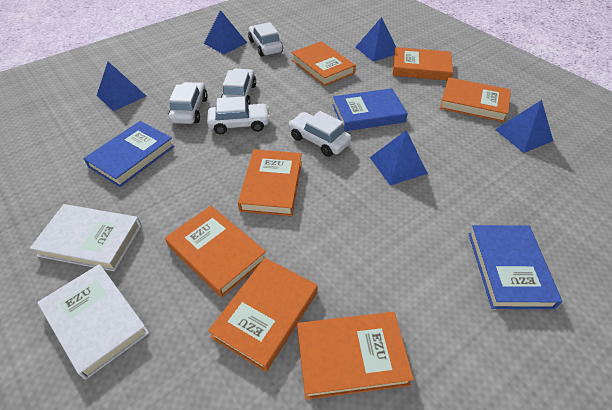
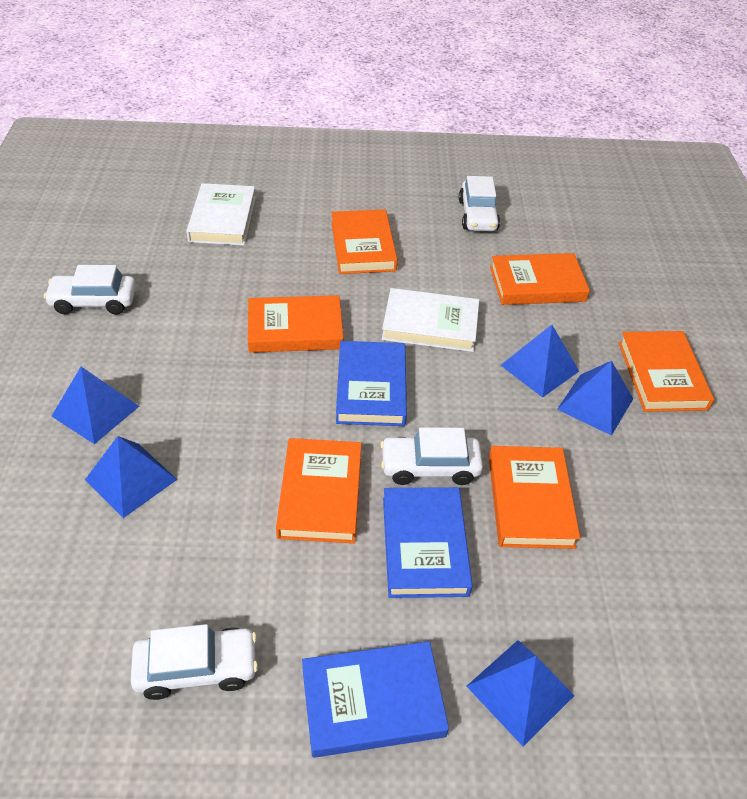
orange book: [165,206,266,297] [208,258,318,372] [238,149,302,216] [291,41,356,86] [297,312,414,400] [393,47,453,81] [440,77,511,122] = 7 -> [248,295,343,353] [276,438,362,543] [331,209,398,274] [489,446,580,549] [490,253,590,305] [619,331,714,412] = 6
white car: [168,82,208,124] [207,96,270,134] [221,69,256,105] [248,22,283,57] [288,111,352,157] = 5 -> [43,265,136,315] [130,624,258,700] [380,427,483,485] [459,176,500,231] = 4

